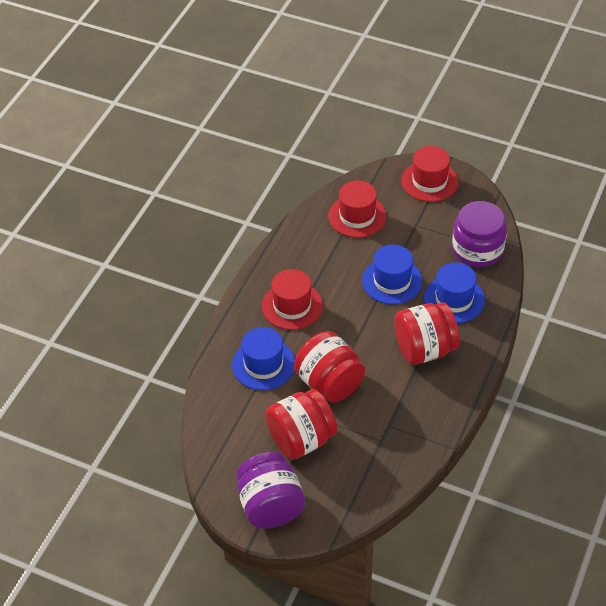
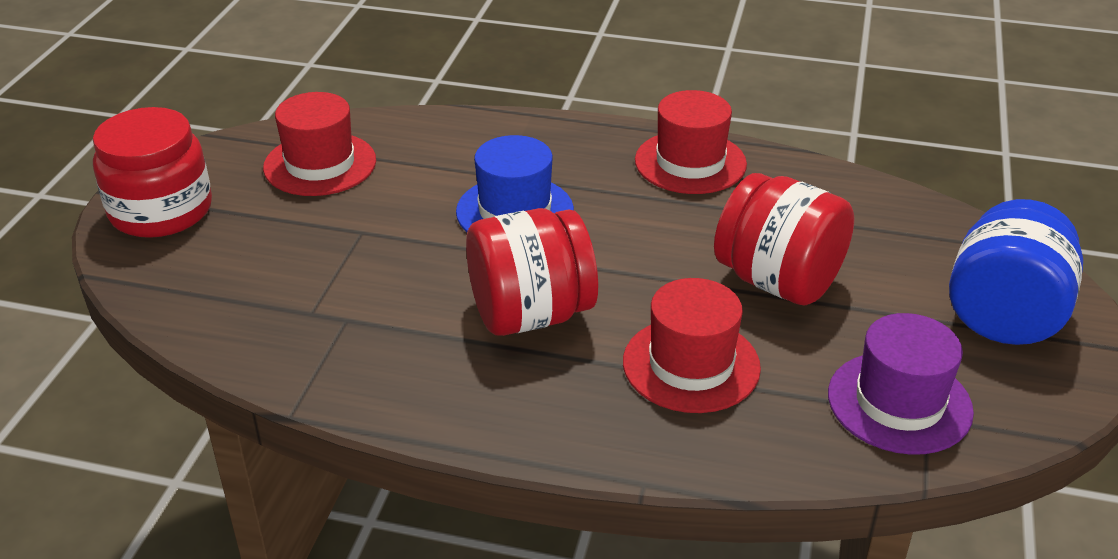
blue hat: [232,327,295,390] [362,245,423,304] [424,262,485,323] = 3 -> [456,135,574,232] = 1
blue jar: none = 0 -> [949,199,1083,345] = 1
purple hat: none = 0 -> [828,313,974,455] = 1
purple jar: [236,452,305,529] [452,201,507,267] = 2 -> none = 0

